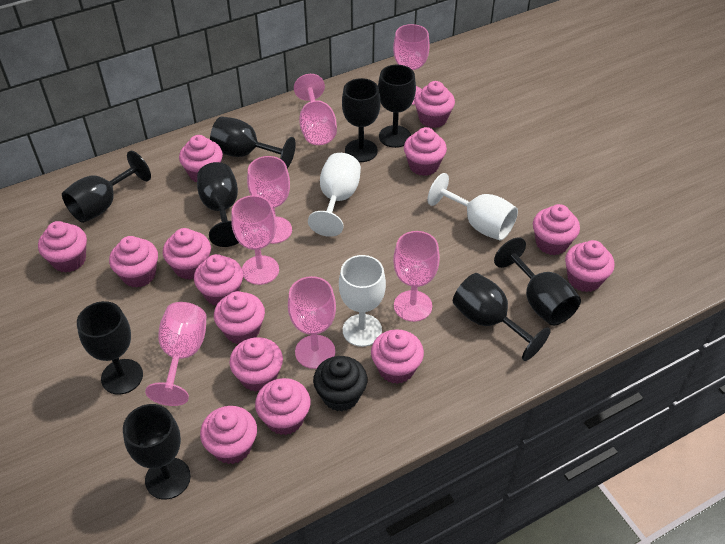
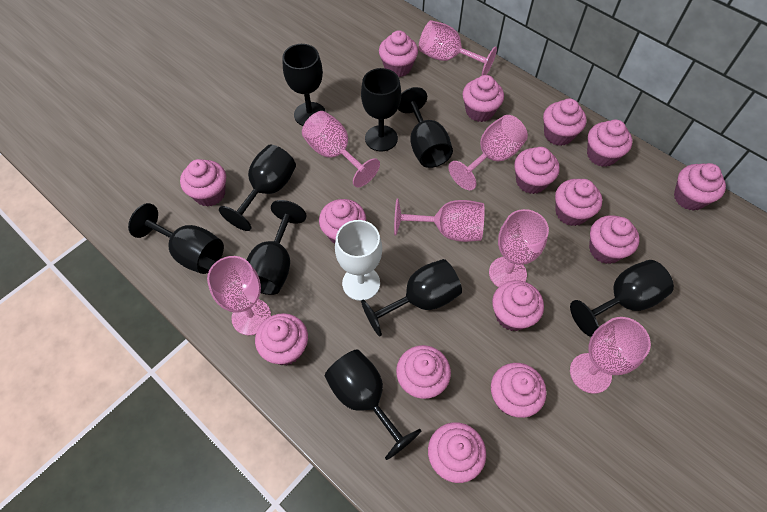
black cupcake: [313,356,367,411] = 1 -> none = 0
pink cupcake: [38,221,87,273] [109,236,158,288] [163,228,211,280] [179,135,223,182] [194,254,243,305] [200,406,257,464] [214,291,265,344] [229,337,283,392] [255,378,311,435] [371,329,424,384] [404,127,447,176] [414,81,455,128] [533,204,580,255] [565,240,615,292] = 14 -> [180,159,226,207] [255,313,308,365] [319,199,366,244] [379,30,418,77] [396,345,451,399] [428,422,486,483] [463,75,504,122] [491,363,547,418] [492,280,544,331] [514,147,560,194] [543,99,586,146] [555,179,602,226] [587,120,632,167] [589,215,640,264] [674,163,726,211] = 15
white goblet: [308,153,361,237] [339,255,386,347] [428,173,518,241] = 3 -> [335,220,382,301] = 1

